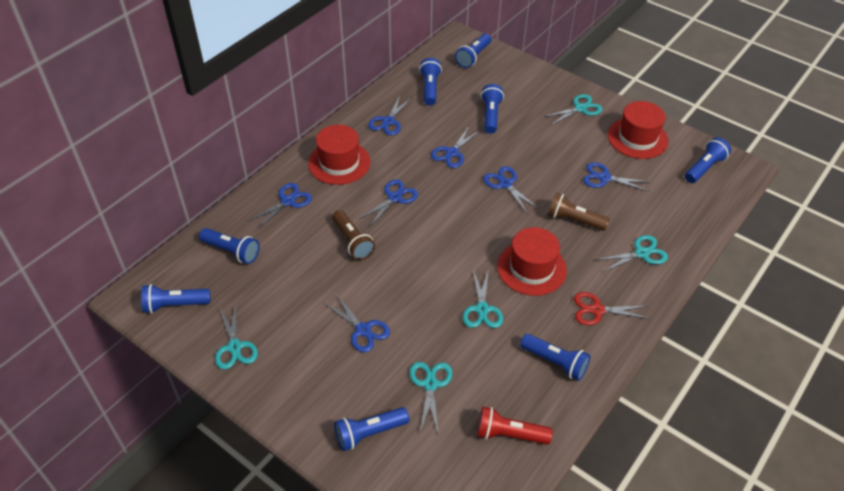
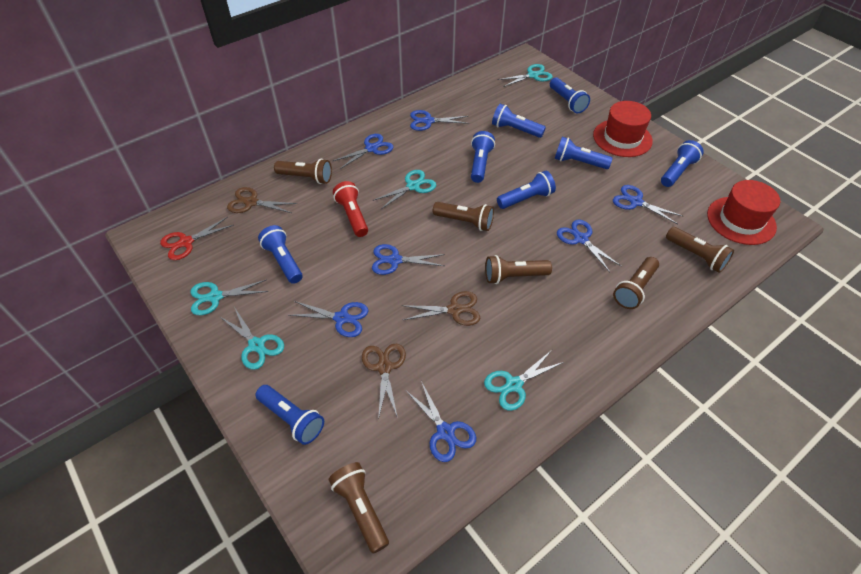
brown flashlight: [332,210,375,260] [548,193,610,231] = 2 -> [274,159,332,184] [329,462,389,554] [433,202,494,231] [485,255,552,284] [613,257,659,309] [666,227,734,273] = 6
brown scissors: none = 0 -> [227,187,297,213] [362,344,406,420] [401,291,480,326] = 3
red hat: [308,125,370,185] [497,227,567,296] [608,101,668,159] = 3 -> [593,101,653,157] [707,180,780,245] = 2

